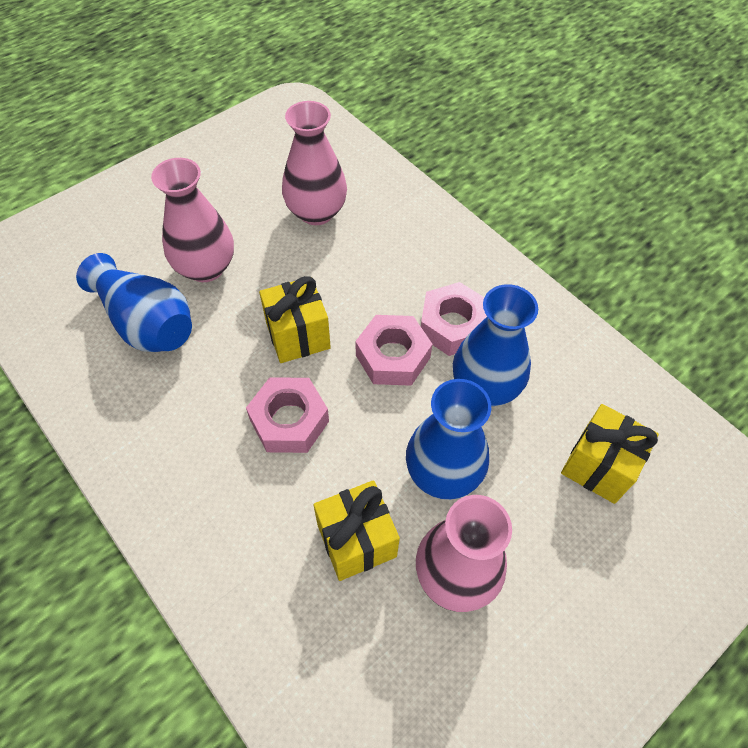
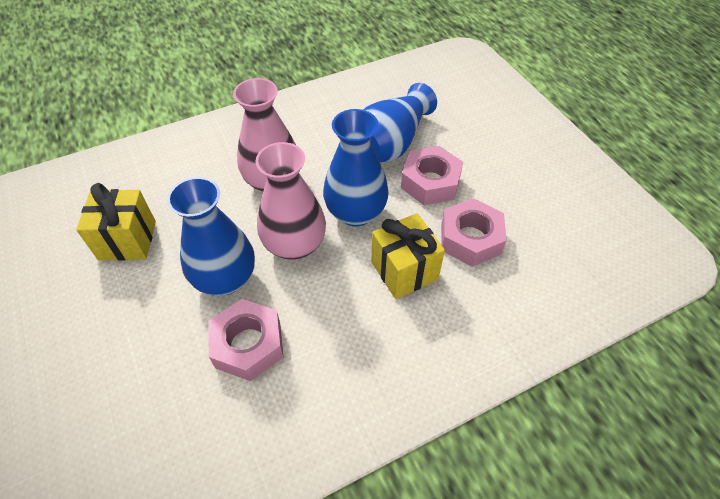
pink vase: [151,158,234,282] [282,101,347,225] [416,495,512,612] = 3 -> [233,78,296,192] [255,142,326,260] = 2
yellow gift: [259,276,331,363] [313,480,400,581] [561,404,659,504] = 3 -> [76,183,156,261] [371,213,445,299] = 2

